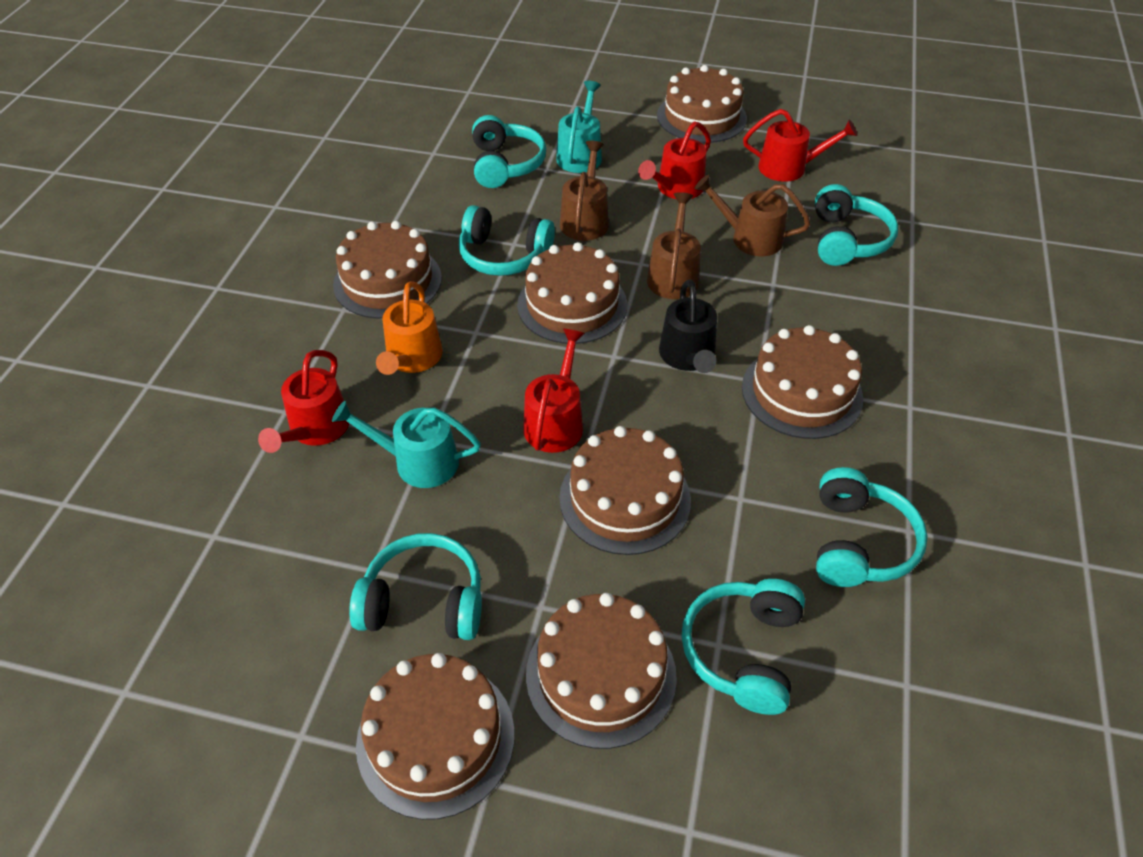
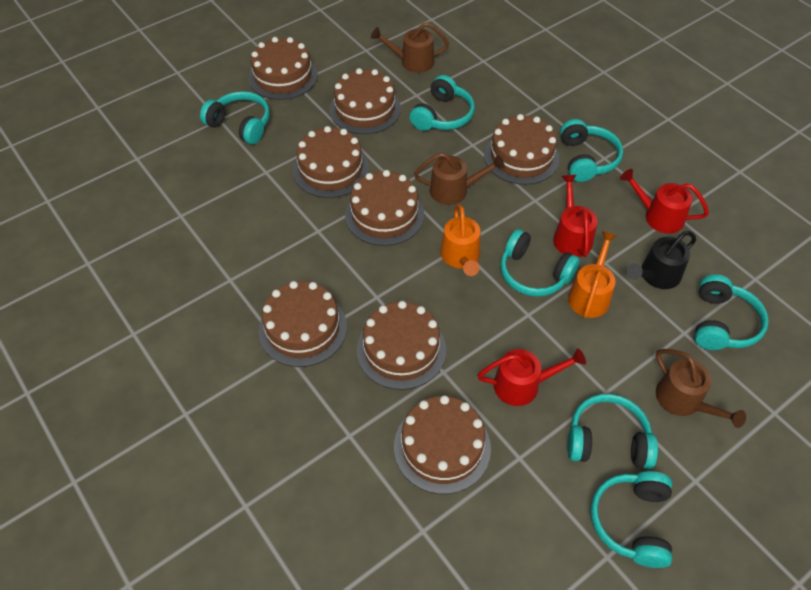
brown cake: [333,221,442,319] [356,653,514,820] [517,242,627,344] [526,593,677,749] [559,426,691,555] [657,65,747,143] [742,325,863,439] = 7 -> [248,37,317,100] [259,281,347,367] [293,126,369,198] [330,68,401,134] [345,170,424,246] [357,301,446,390] [394,395,491,494] [484,114,559,185] = 8
orange watering can: [376,281,443,375] = 1 -> [440,204,480,276] [568,231,617,318] = 2
red watering can: [258,350,350,453] [523,329,585,453] [638,121,711,199] [743,109,857,182] = 4 -> [477,348,586,406] [553,175,597,257] [620,169,709,234] = 3
turquoise headphones: [349,533,482,640] [459,205,555,276] [472,115,546,188] [681,579,805,715] [815,184,898,266] [816,467,928,587] = 6 -> [200,91,270,144] [410,75,475,131] [500,229,580,297] [560,119,623,182] [567,394,658,469] [590,471,672,568] [695,274,769,350] = 7
turquoise watering can: [332,401,481,488] [556,81,602,173] = 2 -> none = 0

